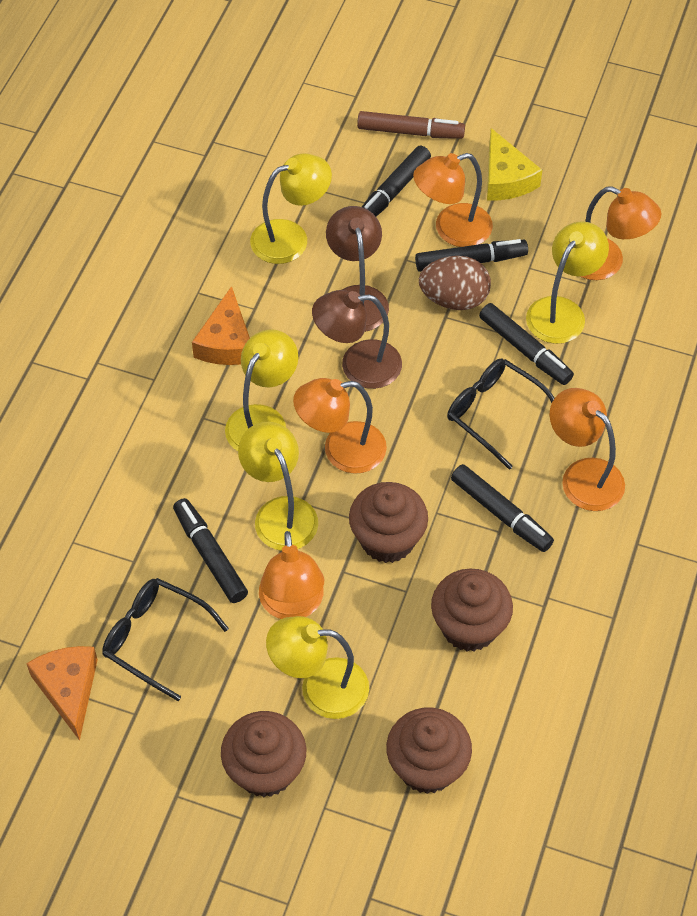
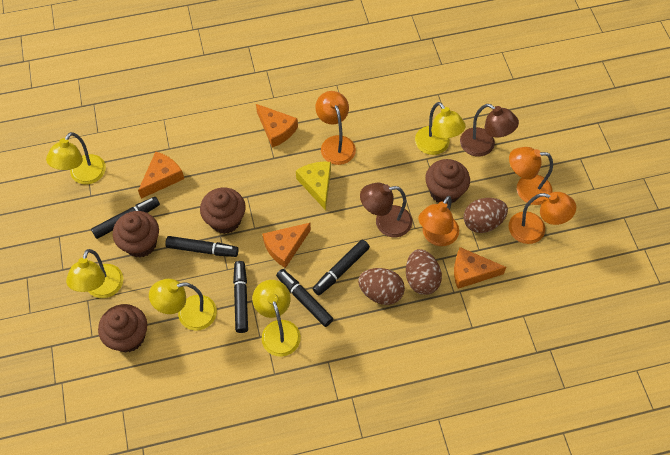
black glasses: [102,578,229,701] [447,358,554,470] = 2 -> none = 0
brown egg: [419,256,491,310] = 1 -> [358,268,405,305] [406,249,442,295] [464,198,508,233] = 3
brown marker: [357,111,465,139] = 1 -> none = 0
orange cheese: [26,646,98,741] [192,286,250,365] = 2 -> [138,151,184,199] [256,104,298,148] [262,223,311,268] [454,247,506,289] = 4
orange lamp: [259,531,324,619] [293,378,387,474] [413,153,493,247] [550,388,625,511] [580,186,661,280] = 5 -> [315,91,356,165] [418,196,459,246] [509,147,553,205] [509,192,576,244] = 4

